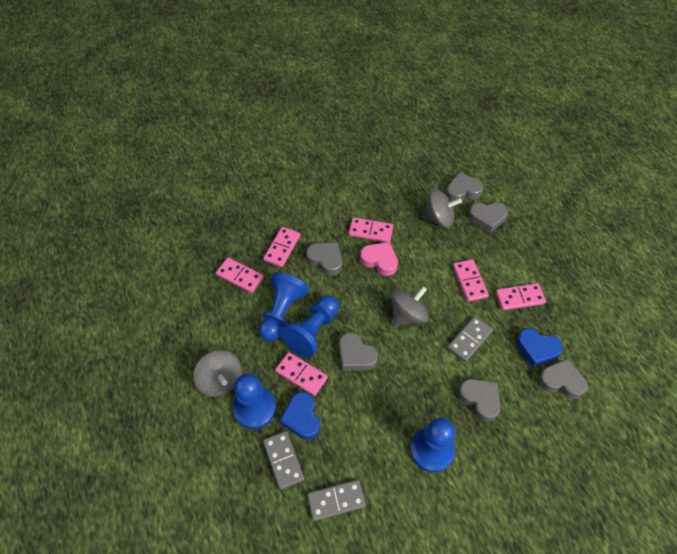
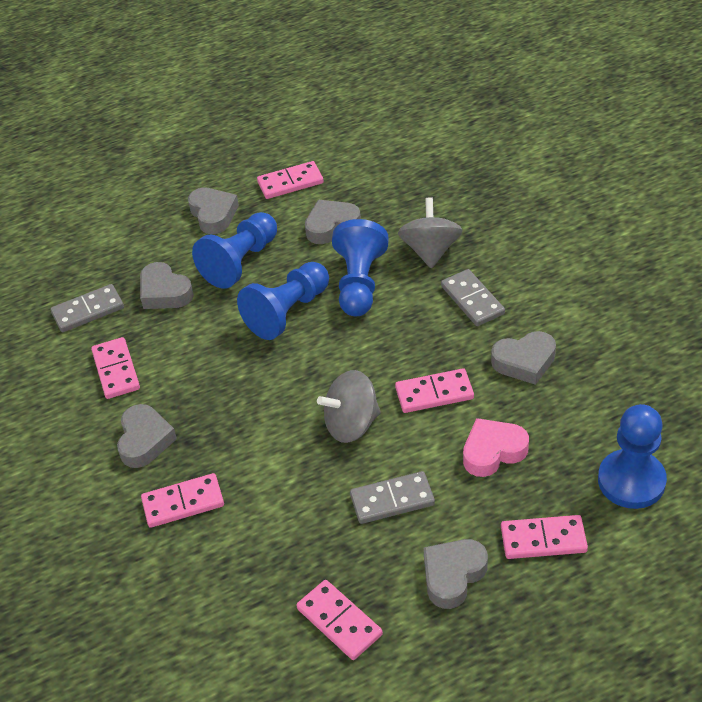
blue heart: [280,392,320,440] [516,328,563,367] = 2 -> none = 0
grey spinning top: [193,351,242,397] [391,287,429,326] [422,189,462,228] = 3 -> [317,370,381,443] [398,197,463,268] = 2

